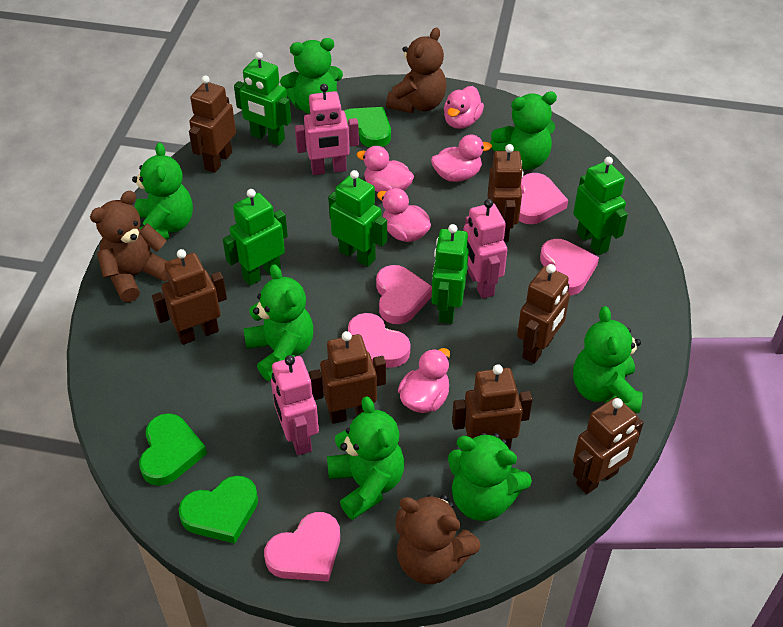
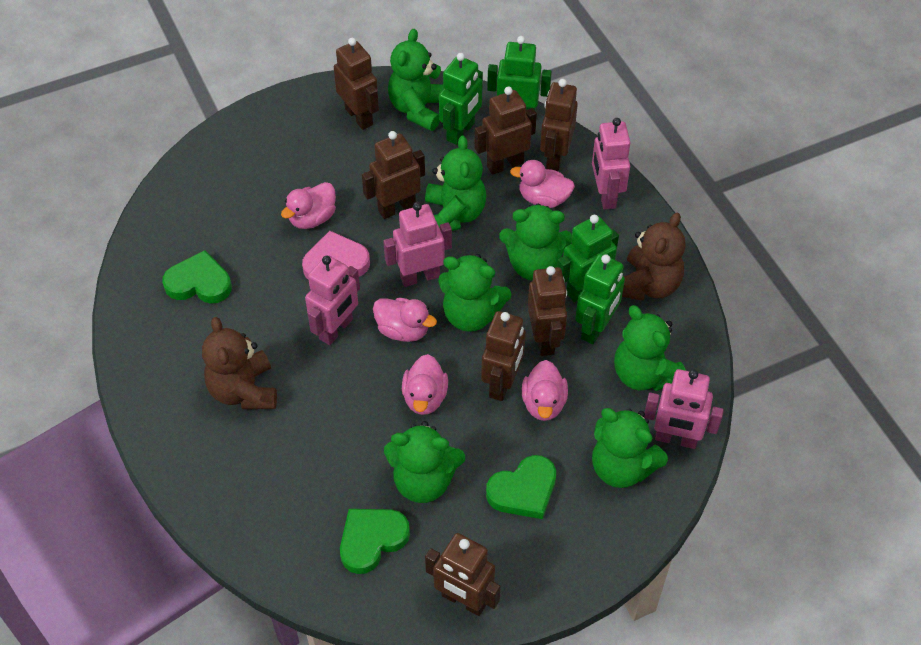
brown teddy bear: [90,191,168,302] [386,27,446,113] [395,494,480,584] = 3 -> [202,317,277,409] [622,213,686,301] = 2
green robot: [223,189,288,286] [234,52,291,146] [328,170,387,267] [431,224,469,324] [573,157,628,255] = 5 -> [439,53,483,145] [487,36,552,110] [557,215,619,302] [575,254,625,344] = 4
pink heart: [264,512,340,582] [348,313,410,367] [376,265,432,324] [519,173,568,224] [540,239,599,295] = 5 -> [302,231,370,279] = 1
pink robot: [271,355,319,455] [295,84,359,175] [464,199,507,299] = 3 -> [305,255,360,345] [383,202,452,287] [592,118,631,210] [644,369,724,449] = 4

